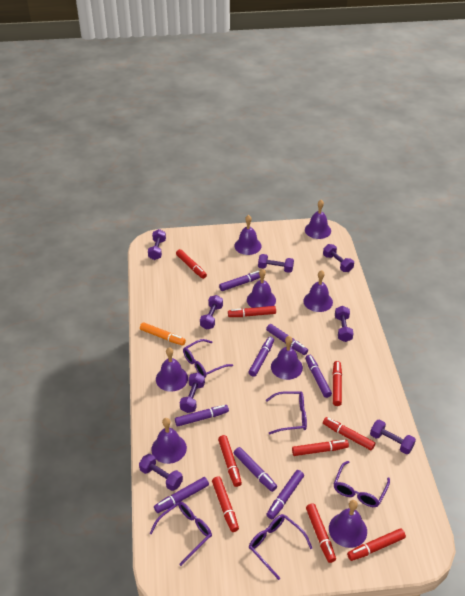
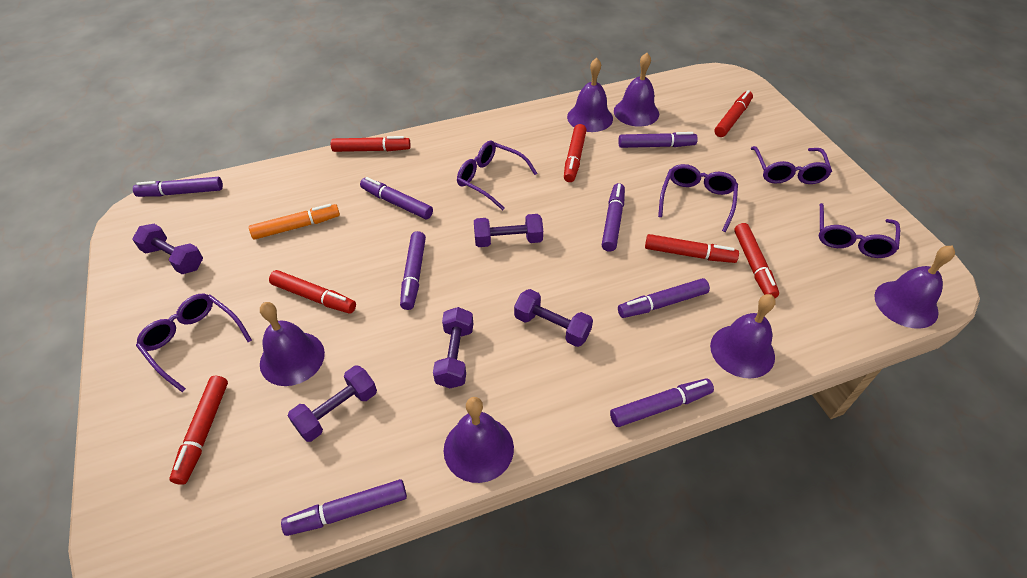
purple bell: [152,418,187,464] [156,347,188,392] [234,215,262,255] [247,269,276,308] [271,336,303,380] [303,270,333,312] [305,200,331,239] [329,500,367,548] = 8 -> [260,302,325,386] [444,397,514,483] [567,58,613,132] [614,53,659,126] [710,294,775,378] [874,245,955,329] = 6
purple dumbbell: [139,454,183,491] [148,229,166,260] [180,373,205,413] [200,295,223,330] [258,254,294,273] [323,244,354,272] [335,306,354,342] [370,419,416,454] = 8 -> [132,224,203,274] [288,366,377,442] [433,307,473,388] [474,214,543,247] [514,289,593,347] = 5
red marker: [176,249,207,279] [212,477,239,532] [218,435,242,487] [228,306,276,317] [292,440,349,456] [306,503,336,563] [323,417,375,450] [332,361,342,406] [347,528,406,561] = 9 -> [169,376,228,485] [269,270,356,314] [331,136,411,152] [564,124,587,182] [645,234,739,263] [714,90,753,137] [734,223,779,298] = 7

